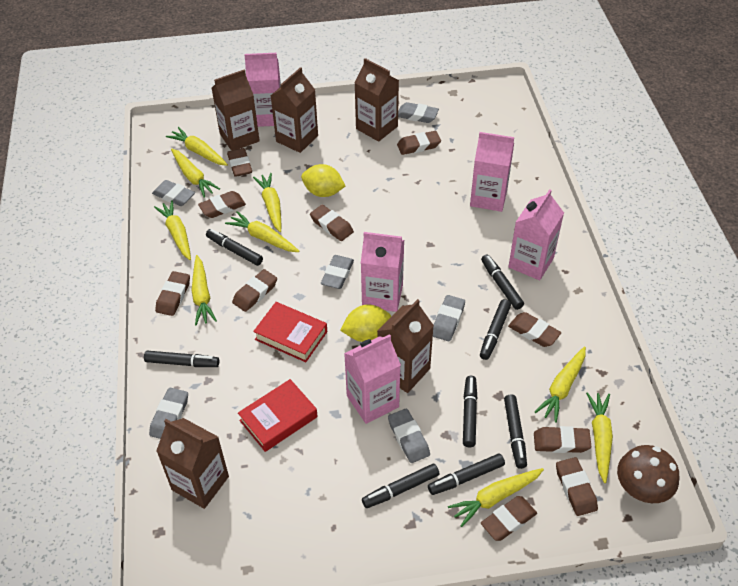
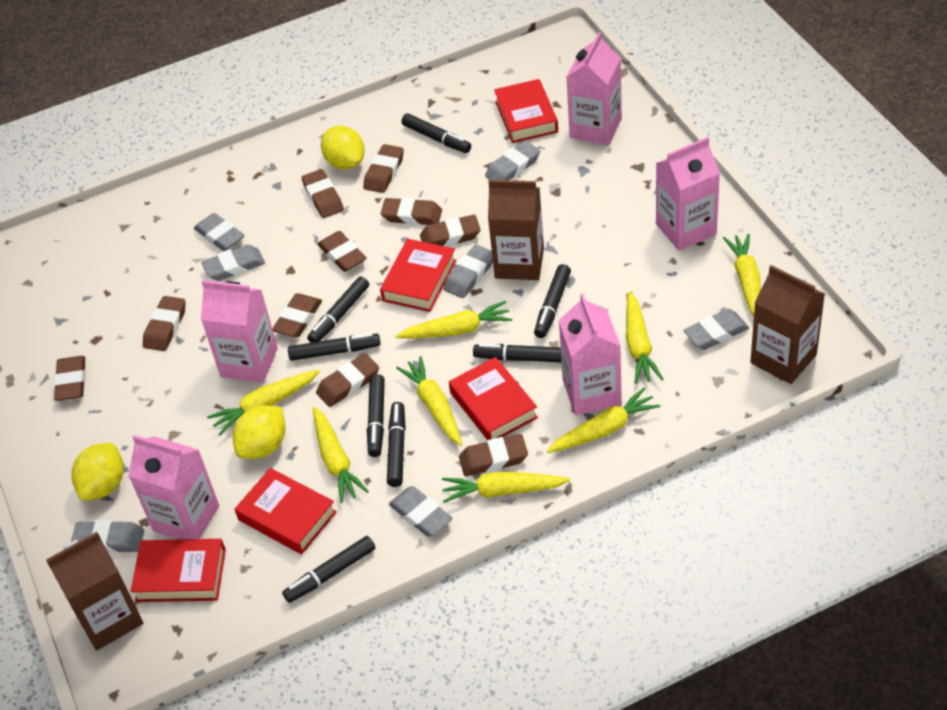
brown carton: [156,418,229,509] [212,70,260,151] [271,67,318,153] [354,58,399,142] [378,299,434,393] = 5 -> [46,532,143,650] [488,180,544,280] [750,265,825,384] = 3
brown mushroom: [617,445,679,503] = 1 -> none = 0
grey eraser: [149,388,188,439] [152,180,195,206] [321,255,354,289] [388,409,430,463] [398,102,439,123] [433,295,465,341] = 6 -> [71,520,144,553] [194,213,245,251] [201,245,265,281] [389,486,453,537] [444,245,493,298] [485,141,540,180] [683,309,749,350] = 7
red book: [238,379,318,452] [253,302,327,362] = 2 -> [130,539,226,602] [235,468,337,554] [380,239,456,312] [449,357,538,440] [494,79,558,143] = 5
yellow carrot: [154,200,191,260] [166,127,228,166] [171,149,220,198] [191,255,217,325] [225,211,300,252] [253,173,281,232] [448,468,544,527] [535,346,586,423] [586,392,613,483] = 9 -> [207,370,320,435] [313,407,369,503] [395,301,512,339] [396,356,462,446] [442,471,570,503] [547,387,661,453] [626,291,663,384] [723,234,761,316] = 8
yellow lemon: [301,164,345,197] [340,305,391,342] = 2 -> [72,443,124,501] [233,405,286,459] [321,126,365,170] = 3

